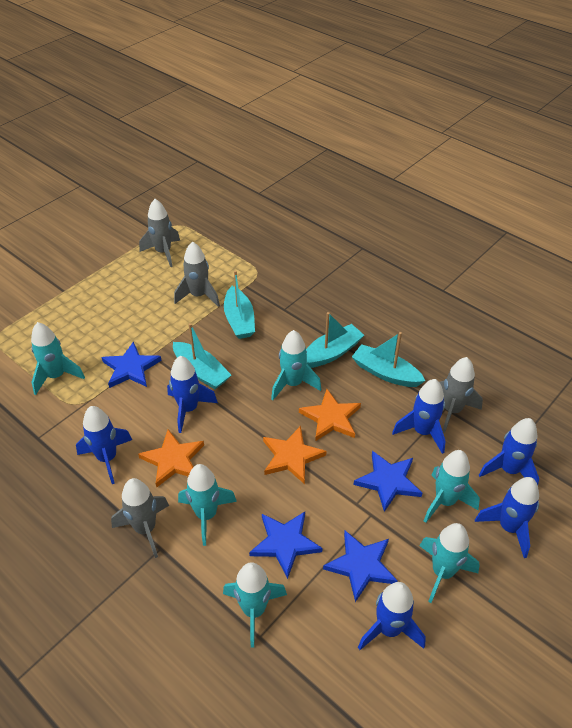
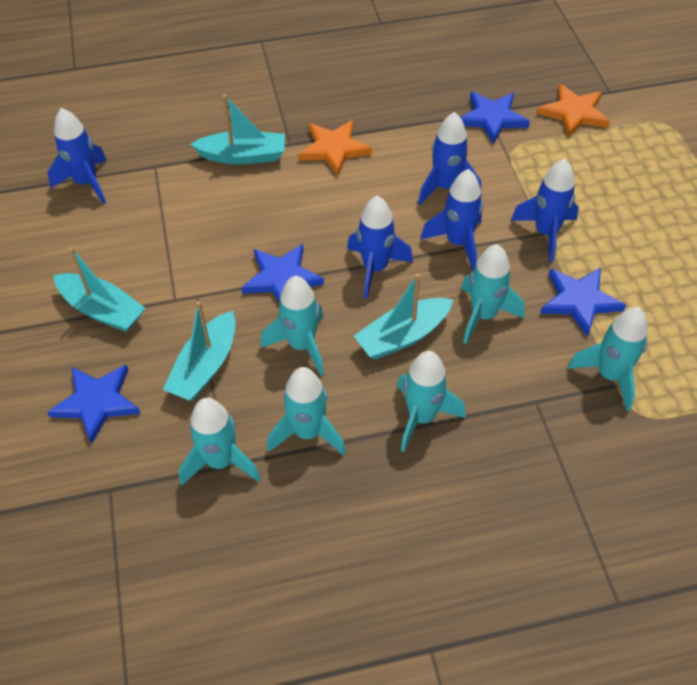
blue rocket: [76,406,132,484] [167,356,218,433] [358,582,426,650] [392,379,446,454] [475,477,539,558] [479,418,539,485] = 6 -> [48,108,107,204] [347,196,413,299] [418,112,481,205] [420,169,483,271] [511,159,579,262] = 5
grey rocket: [111,478,169,558] [139,199,180,267] [174,241,220,307] [439,357,483,433] = 4 -> none = 0
orange star: [138,429,204,488] [263,426,327,484] [299,389,361,441] = 3 -> [298,120,372,176] [537,84,610,137] = 2

